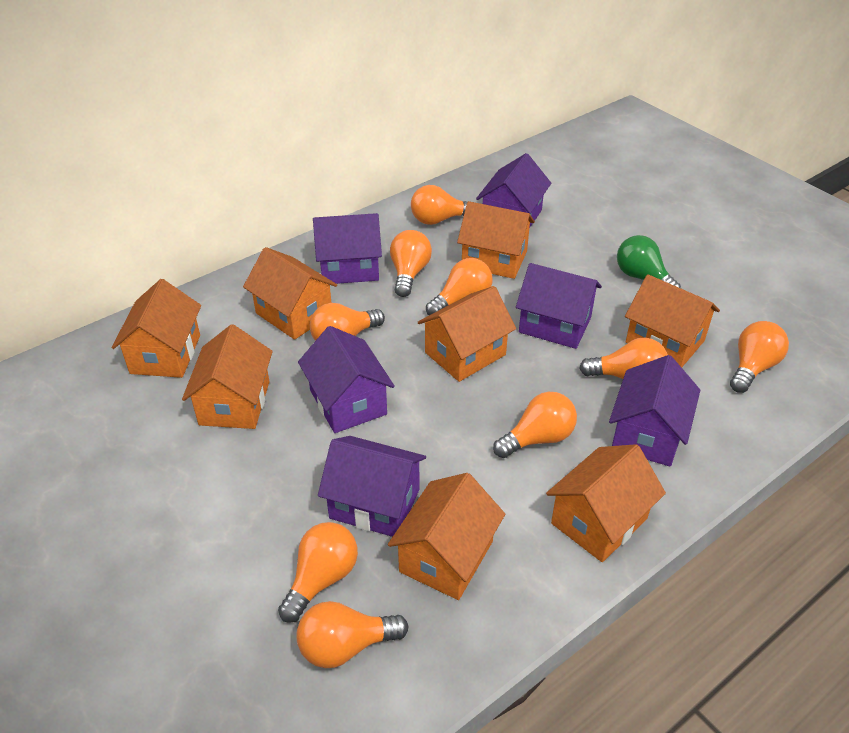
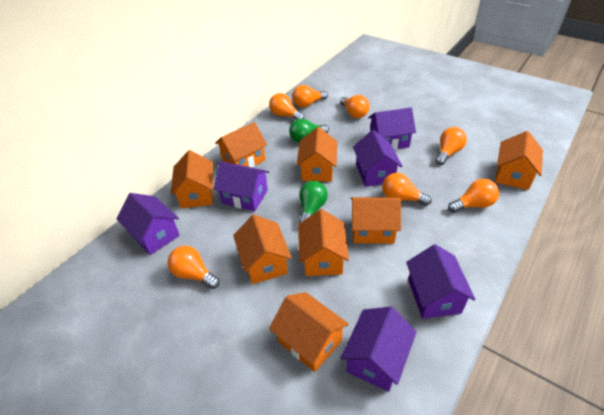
green light bulb: [617,235,681,288] = 1 -> [289,119,329,143] [299,181,328,224] = 2
orange light bulb: [278,522,358,623] [296,601,409,668] [310,303,385,341] [390,230,432,297] [411,185,467,225] [426,258,493,315] [493,392,577,458] [579,338,668,379] [730,321,789,393] = 9 -> [168,246,219,289] [269,93,304,120] [292,85,328,107] [340,95,369,118] [382,173,432,206] [435,127,467,165] [448,179,499,213] = 7

